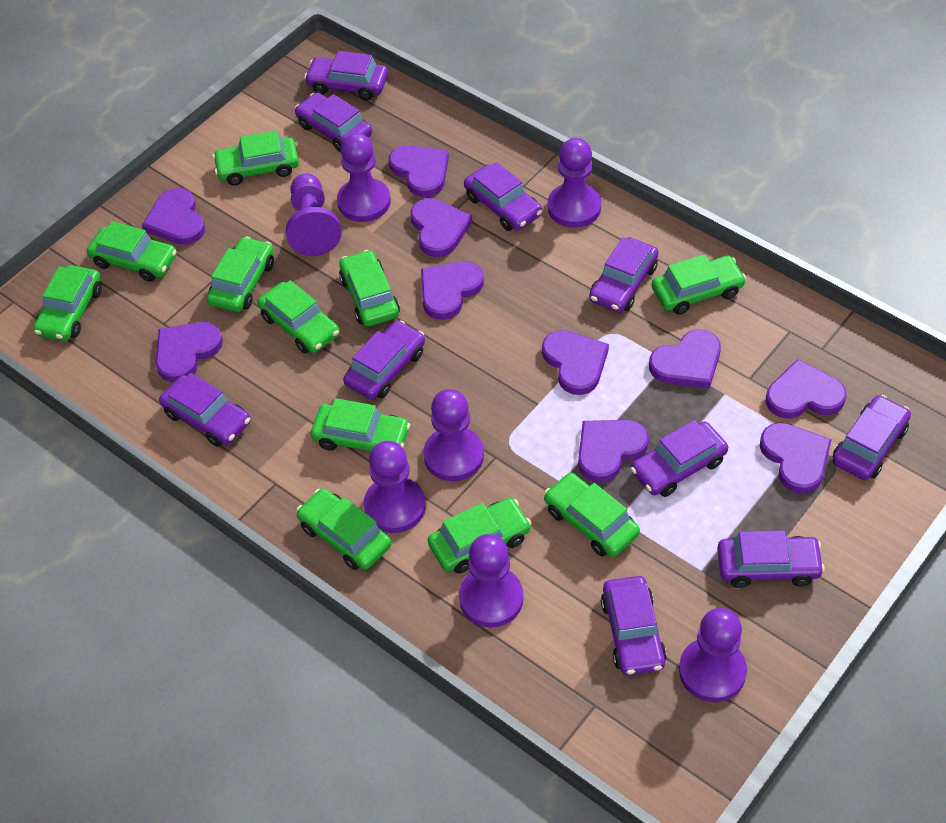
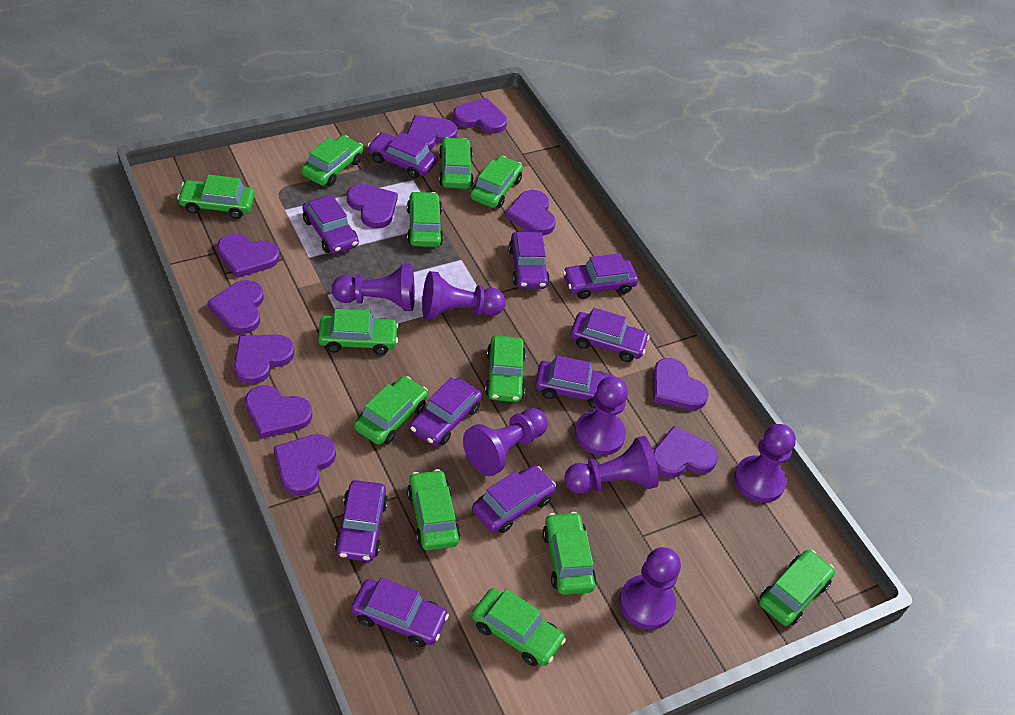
green car: [33,265,102,341] [87,221,177,282] [207,236,274,312] [213,130,299,186] [257,280,340,353] [296,488,392,570] [311,398,410,451] [339,250,400,327] [428,498,531,574] [544,473,640,557] [652,254,746,315] = 11 -> [177,175,255,219] [301,135,363,186] [318,309,399,355] [354,376,428,445] [407,191,443,247] [407,469,460,550] [439,137,474,189] [470,156,523,208] [472,588,566,666] [485,335,526,402] [542,512,596,595] [759,550,835,626] = 12
purple heart: [142,188,205,245] [156,322,223,382] [389,145,449,197] [411,198,473,257] [421,261,484,320] [542,330,609,395] [578,420,649,483] [649,329,721,388] [760,423,832,494] [766,359,847,419] = 10 -> [207,280,264,334] [217,234,280,278] [234,334,294,385] [245,385,312,439] [274,434,336,496] [347,184,398,229] [407,115,457,150] [453,98,507,133] [505,190,556,236] [653,358,709,410] [653,426,718,478] = 11

